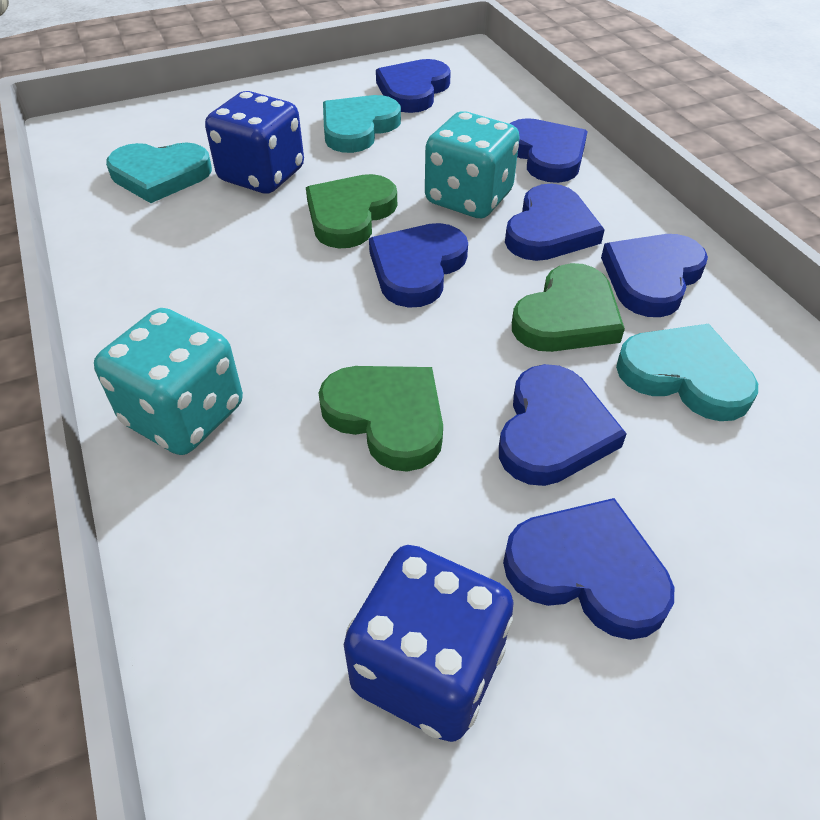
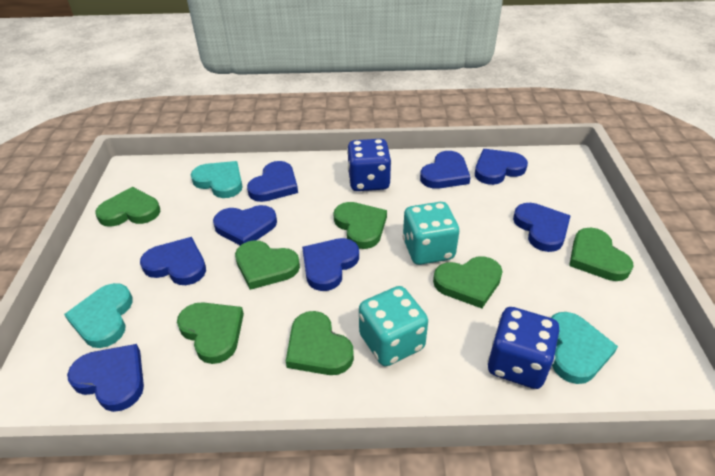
blue heart: [369,223,468,308] [376,59,451,113] [499,364,627,486] [503,498,674,640] [505,184,605,261] [510,118,588,183] [601,234,708,317] = 7 -> [67,344,144,412] [140,237,206,285] [213,205,277,245] [247,161,298,202] [302,238,359,291] [420,151,471,189] [475,149,528,185] [513,203,570,252] = 8
green heart: [306,174,397,248] [319,366,443,472] [512,263,625,352] = 3 -> [95,187,160,227] [177,302,244,364] [235,240,300,290] [286,311,354,375] [333,202,387,249] [433,257,503,308] [569,228,634,281] = 7

